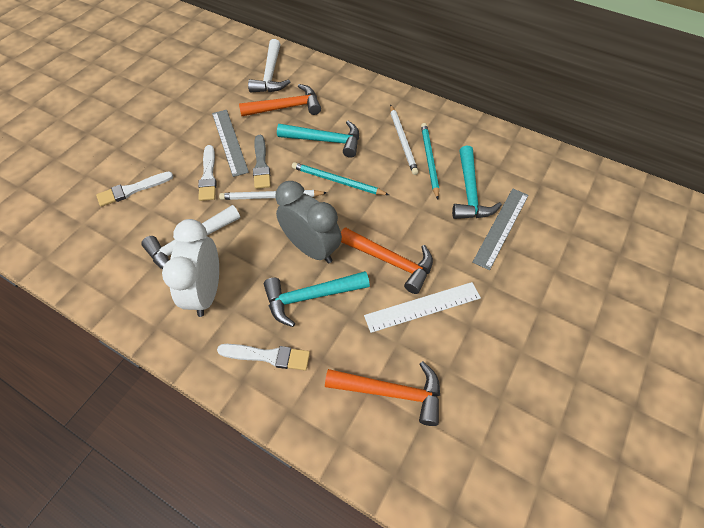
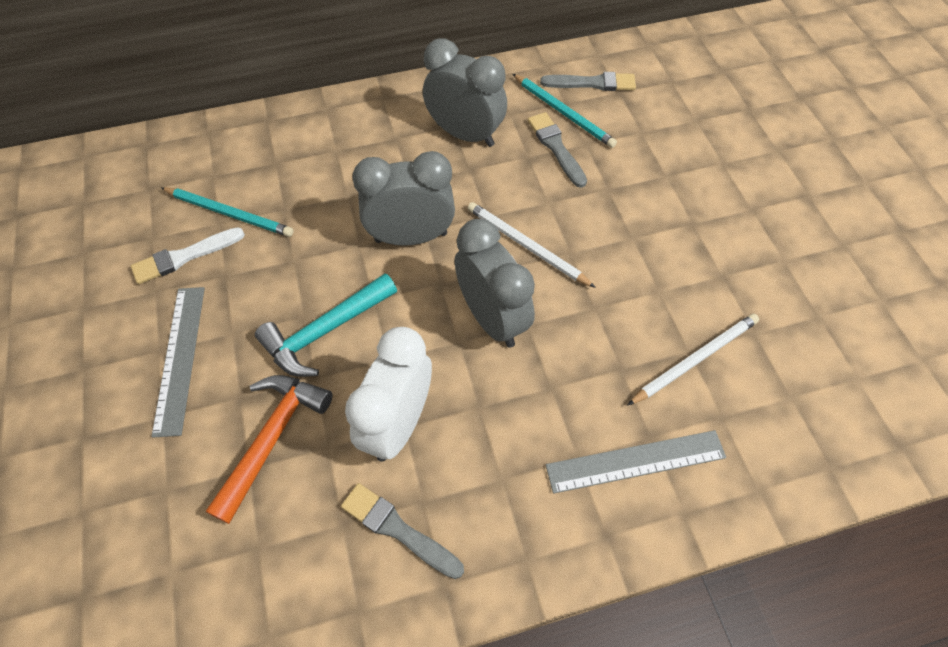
grey brush: [253,135,271,189] = 1 -> [341,483,464,579] [528,112,587,188] [540,72,636,91] = 3
grey clock: [275,181,342,263] = 1 -> [352,151,455,246] [423,38,507,147] [455,219,535,348] = 3
orange hammer: [239,84,321,116] [325,361,440,426] [341,227,433,294] = 3 -> [206,375,333,524] = 1
turquoise hammer: [264,271,370,327] [277,121,359,158] [452,146,502,219] = 3 -> [255,273,397,377] = 1
white brush: [96,172,174,207] [198,145,217,201] [217,344,310,371] = 3 -> [131,227,245,284] = 1
white hammer: [141,205,240,269] [248,39,290,93] = 2 -> none = 0
white ruler: [364,282,481,333] = 1 -> none = 0

